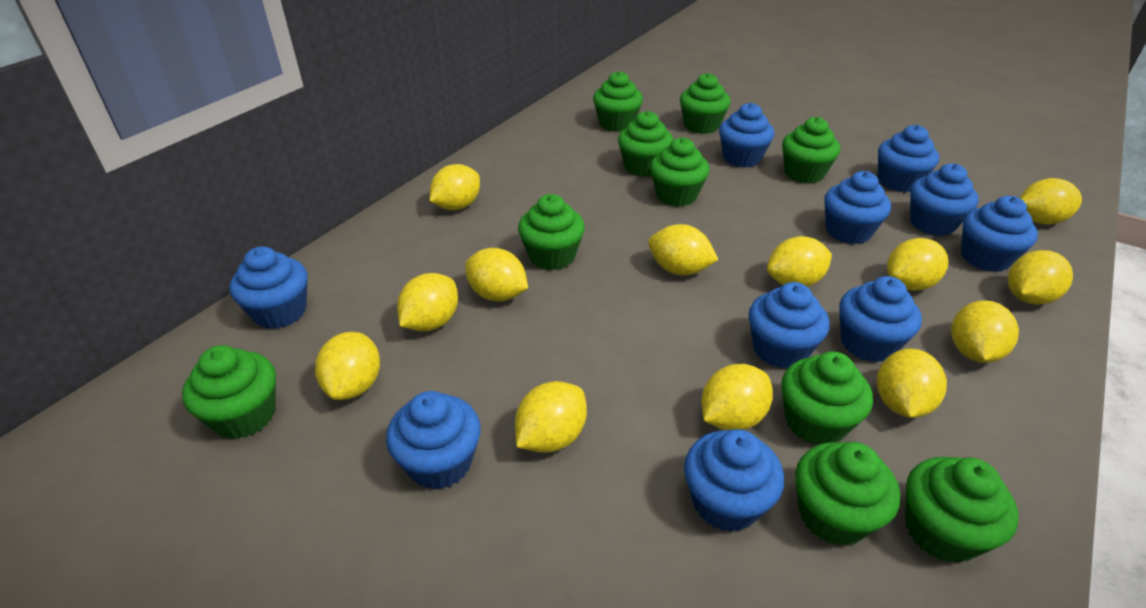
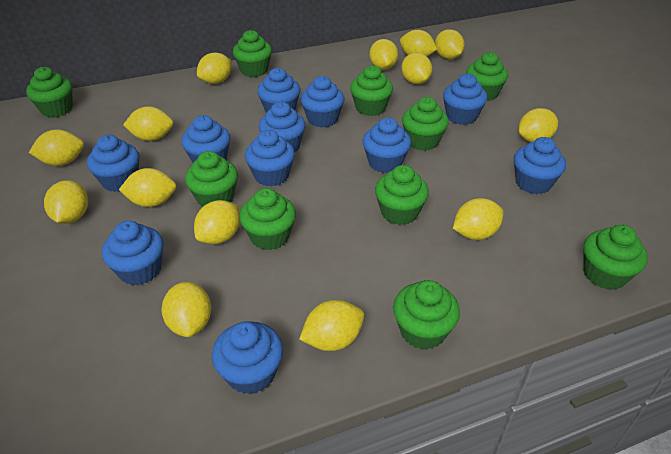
blue cupcake: [229,246,308,329] [386,391,481,490] [684,429,784,532] [719,103,774,168] [749,282,829,369] [824,171,891,244] [839,276,922,362] [878,125,939,192] [910,164,979,236] [961,196,1038,272] = 10 -> [87,135,139,192] [102,221,164,286] [181,115,230,163] [212,321,283,394] [245,130,295,187] [257,68,301,112] [259,102,306,151] [300,76,344,128] [362,118,411,173] [443,74,487,125] [514,137,566,194] = 11
yellow lemon: [315,332,380,400] [397,273,458,331] [430,164,480,210] [465,248,528,301] [515,381,587,452] [648,224,718,275] [701,364,773,430] [767,236,832,287] [877,348,947,418] [887,238,949,291] [951,300,1019,363] [1008,250,1073,305] [1020,178,1082,225] = 13 -> [29,129,84,166] [44,180,88,224] [119,168,176,207] [123,106,173,141] [161,282,211,337] [194,200,240,244] [197,53,232,84] [299,300,364,351] [369,39,398,70] [400,30,437,57] [401,53,432,84] [435,29,465,59] [453,198,503,240] [518,108,558,142] = 14

